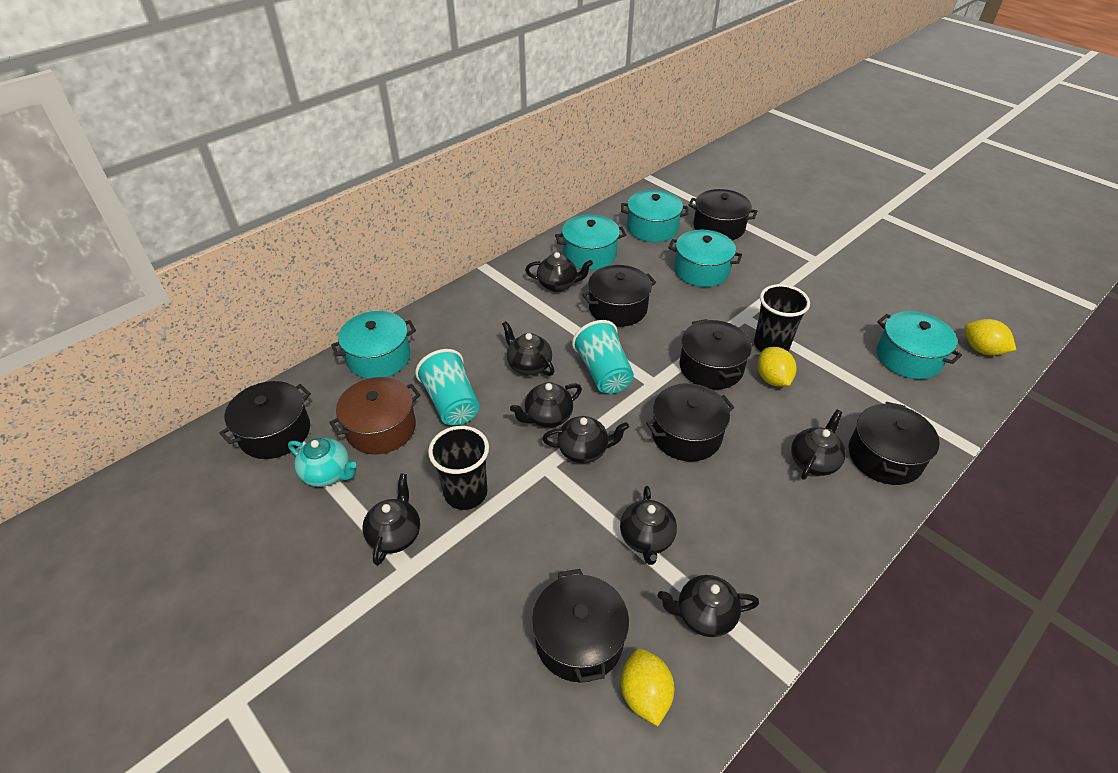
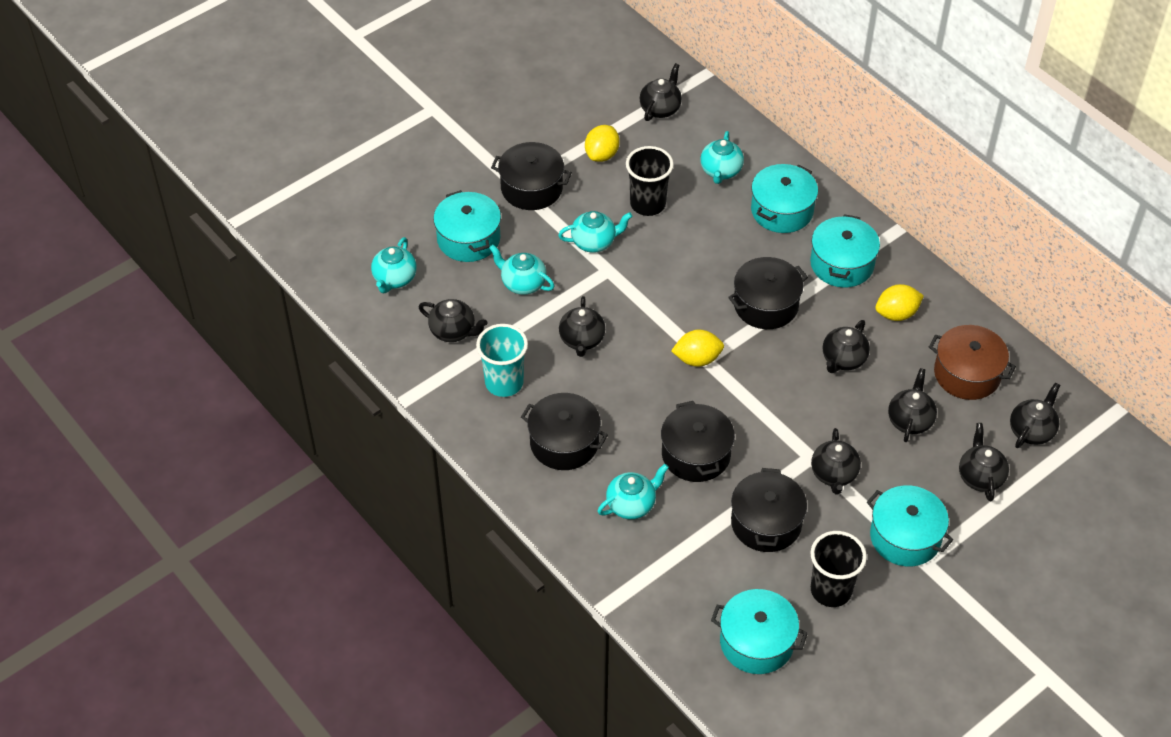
black pot: [219,381,311,459] [532,569,629,683] [582,265,656,327] [646,383,734,462] [679,319,752,389] [689,189,757,240] [849,402,940,485] = 7 -> [491,142,572,210] [521,393,608,470] [661,401,735,482] [728,257,808,329] [731,468,807,552] = 5
turquoise cup: [415,349,479,426] [572,320,634,394] = 2 -> [476,324,528,397] = 1
turquoise teapot: [288,438,356,487] = 1 -> [371,237,417,293] [489,244,555,295] [558,211,632,253] [598,464,669,519] [700,131,744,184] = 5

